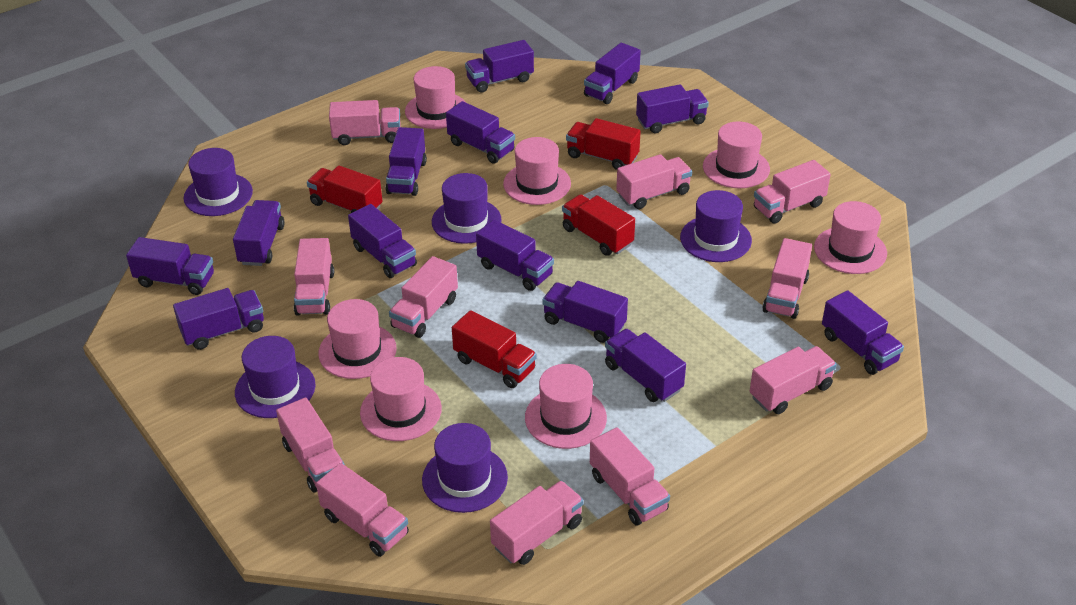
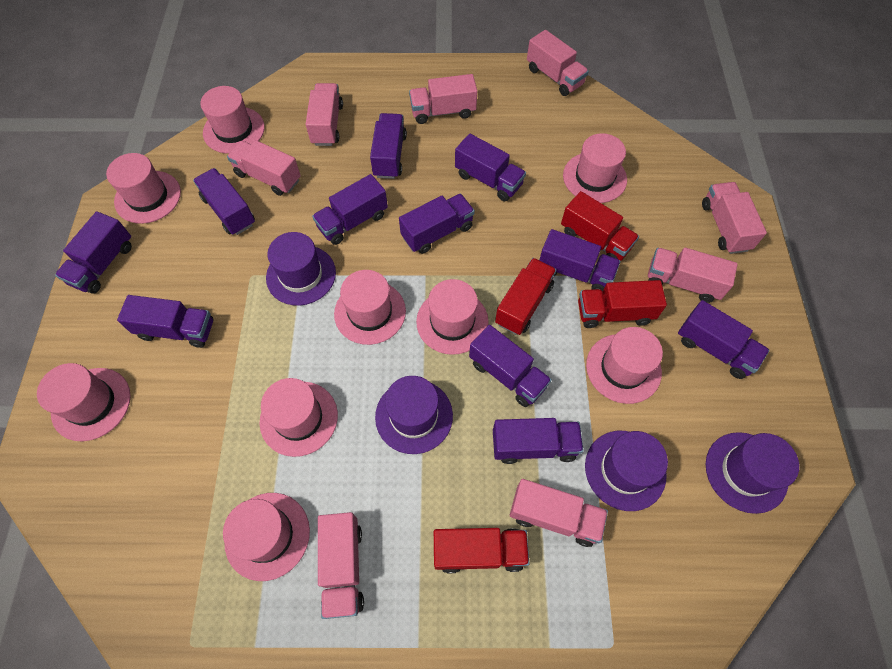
pink hat: [318,299,396,379] [360,357,442,441] [405,66,465,129] [503,137,571,205] [525,364,607,449] [703,121,770,188] [814,201,887,274] = 7 -> [37,363,131,441] [106,153,181,224] [200,86,265,154] [223,493,310,581] [260,378,338,457] [334,270,406,345] [416,279,489,355] [563,133,627,203] [586,327,663,404] = 9
pink truck: [276,397,345,493] [294,238,334,316] [316,463,409,557] [329,100,400,145] [389,256,458,338] [490,481,584,565] [590,428,670,526] [616,154,692,209] [750,346,837,414] [754,160,831,224] [762,238,812,319] = 11 -> [227,140,301,196] [306,83,343,146] [318,512,364,619] [409,74,477,124] [510,479,608,547] [527,30,589,96] [648,248,738,303] [702,182,767,254] = 8
purple hat: [184,148,253,216] [235,336,316,418] [422,423,508,513] [432,173,502,244] [680,190,752,262] = 5 -> [266,232,336,306] [375,376,453,454] [585,431,668,511] [706,432,799,514] = 4
purple truck: [126,237,214,295] [173,288,264,350] [233,200,285,266] [348,204,417,278] [386,127,427,196] [446,101,515,164] [465,40,534,93] [476,219,554,291] [542,281,628,343] [584,43,641,104] [605,329,686,402] [636,84,709,133] [822,290,904,375] = 13 -> [55,211,132,294] [117,295,214,348] [193,168,255,235] [312,174,388,245] [370,113,407,179] [399,193,475,254] [455,134,526,201] [469,325,552,407] [493,418,584,464] [540,229,620,292] [678,300,770,379] = 11

